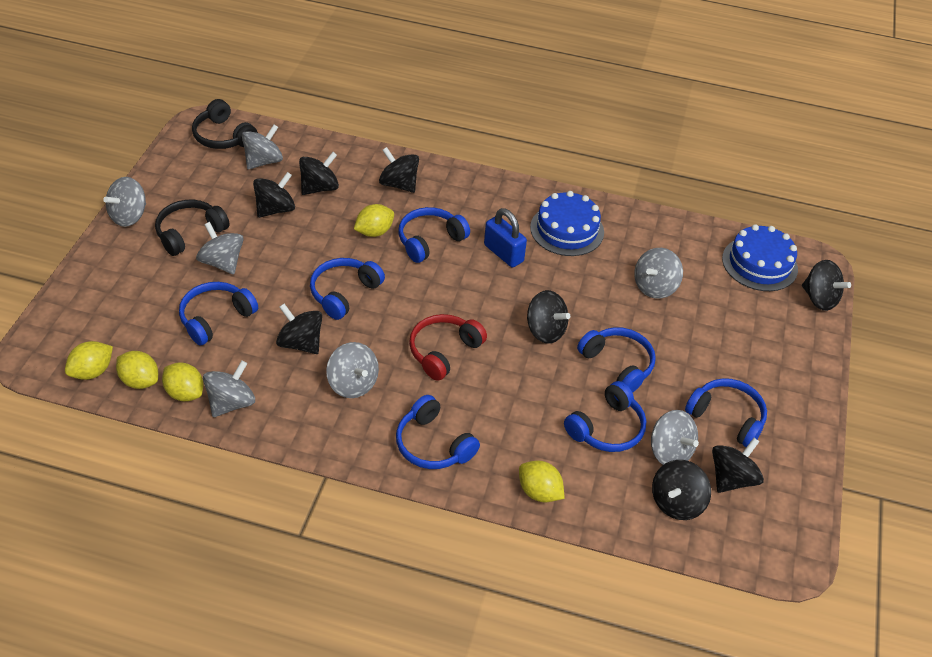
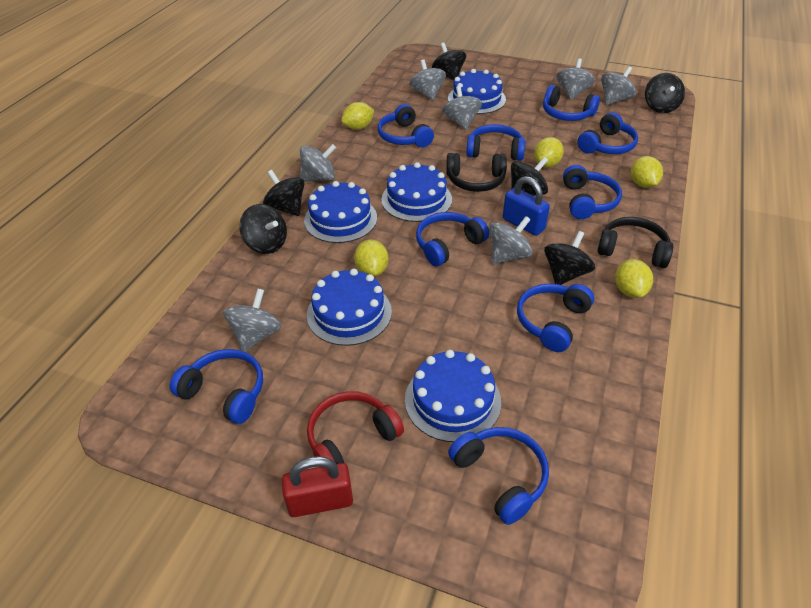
black spinning top: [253,172,295,218] [276,304,322,354] [299,152,339,195] [379,147,419,193] [527,290,570,344] [652,460,711,520] [712,438,764,493] [802,260,851,311] = 8 -> [239,204,287,254] [263,170,304,216] [432,42,466,80] [511,157,548,196] [544,231,595,285] [645,73,685,113] = 6
blue cake: [530,191,604,256] [722,224,798,291] = 2 -> [304,181,377,243] [307,269,392,346] [381,162,452,222] [405,350,501,442] [448,69,506,114] = 5
blue headphones: [179,282,258,345] [310,258,385,320] [396,395,480,469] [399,207,470,263] [564,381,646,452] [577,327,656,393] [685,378,767,447] = 7 -> [170,349,263,424] [378,104,434,147] [416,212,489,266] [448,427,549,525] [466,124,525,161] [517,284,594,352] [543,85,600,121] [563,165,622,219] [577,112,638,154] = 9
red padlock: none = 0 -> [282,456,353,517] = 1

